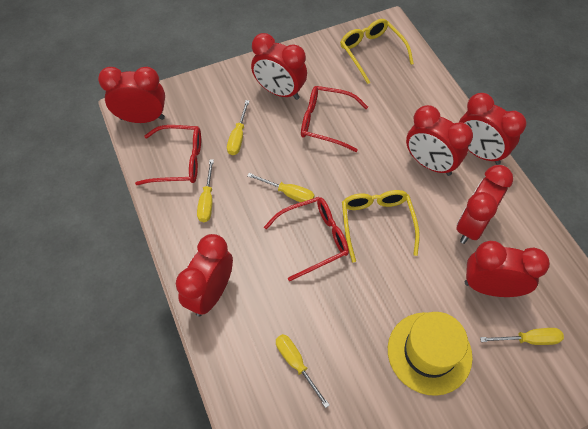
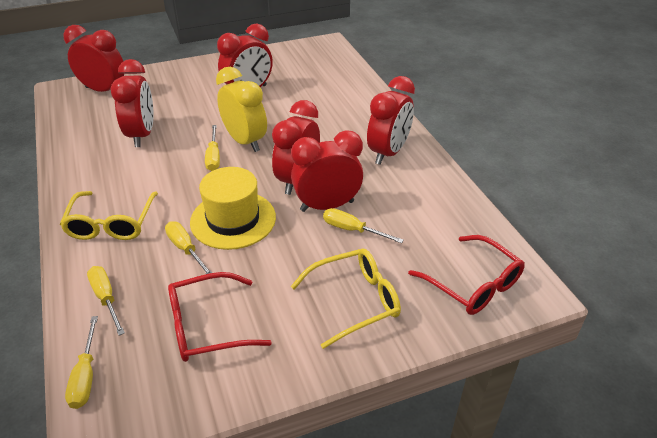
red clock: [98,67,165,123] [176,234,233,316] [251,33,307,100] [406,105,473,176] [456,165,513,244] [459,93,526,165] [465,241,550,297] = 7 -> [63,25,124,92] [110,59,153,147] [217,24,273,87] [272,100,320,195] [291,130,363,212] [367,76,415,165] = 6
red glasses: [135,125,201,185] [264,197,349,281] [301,86,368,152] = 3 -> [168,272,272,362] [408,235,525,315] = 2
yellow clock: none = 0 -> [216,67,267,152] = 1

